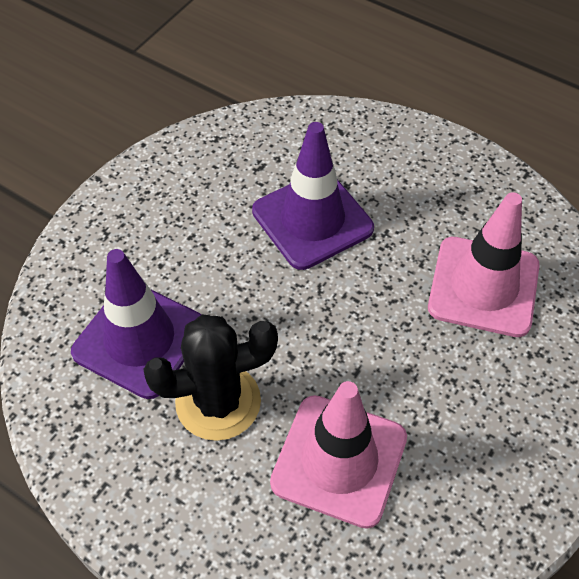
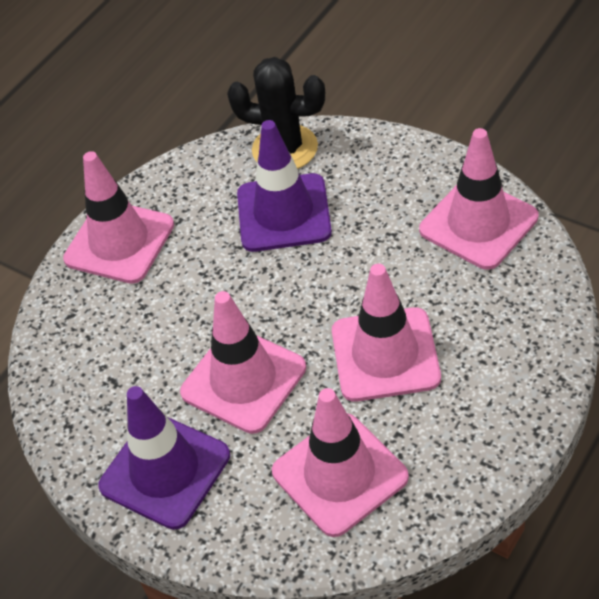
pink traffic cone: [270,381,407,529] [428,192,540,337] = 2 -> [63,151,174,284] [180,291,306,434] [272,388,409,537] [332,264,441,402] [419,128,538,270] = 5

